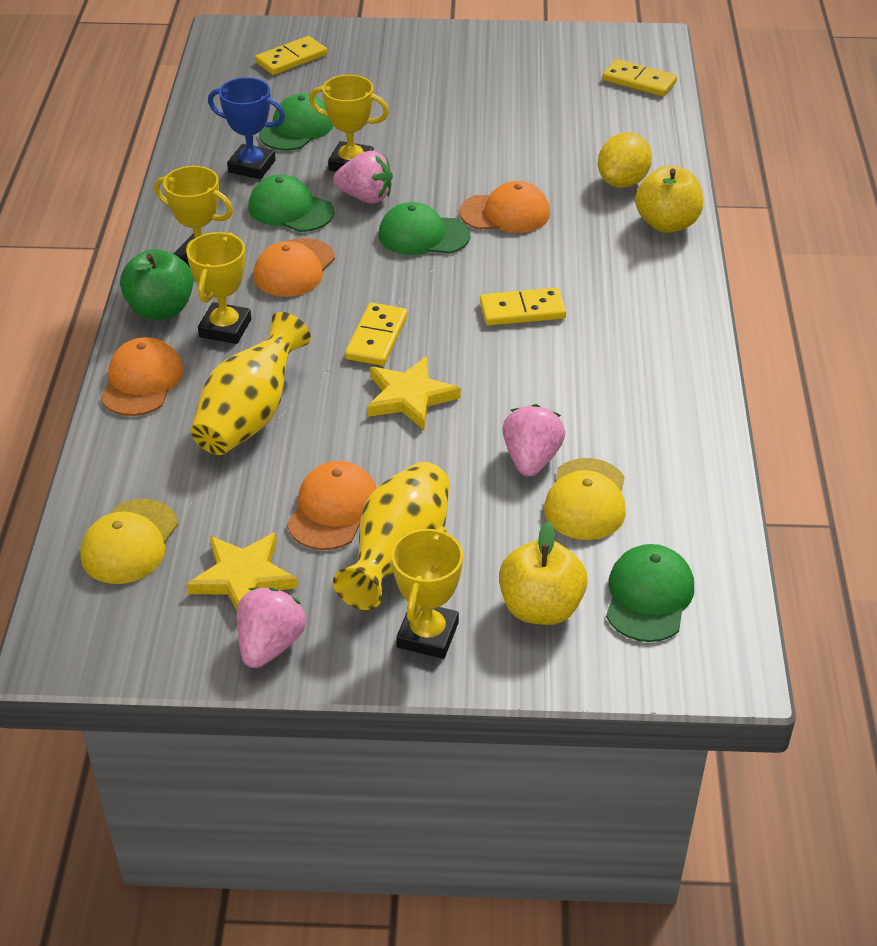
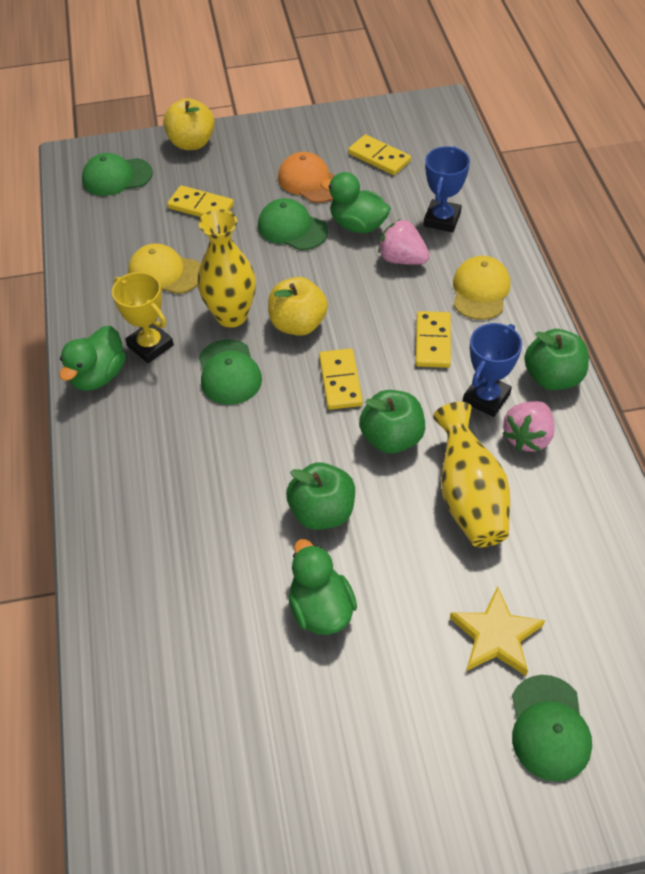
blue trophy: [208,77,285,179] = 1 -> [424,146,470,232] [463,323,522,417] = 2
green apple: [120,249,194,320] = 1 -> [286,462,355,530] [359,390,425,454] [524,329,589,390] = 3
green duck: none = 0 -> [59,326,126,391] [288,539,357,635] [320,172,391,233] = 3
orange cap: [100,337,183,416] [253,238,335,297] [287,461,377,550] [460,181,550,233] = 4 -> [278,152,335,203] = 1
pink strawberry: [237,587,306,668] [333,151,393,203] [502,404,565,477] = 3 -> [378,219,430,265] [502,401,555,452] = 2
yellow lemon: [598,132,652,188] = 1 -> none = 0
yellow star: [186,532,298,610] [367,356,461,430] = 2 -> [450,586,545,676] = 1
yellow trophy: [154,166,233,267] [186,232,251,344] [309,75,389,171] [391,526,463,659] = 4 -> [112,272,174,363] = 1

